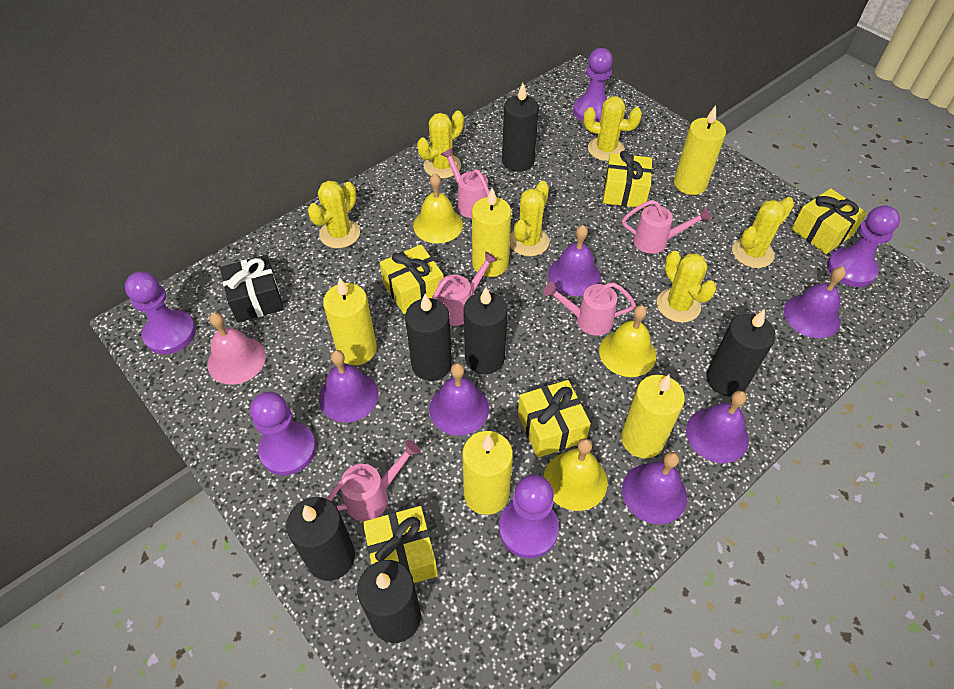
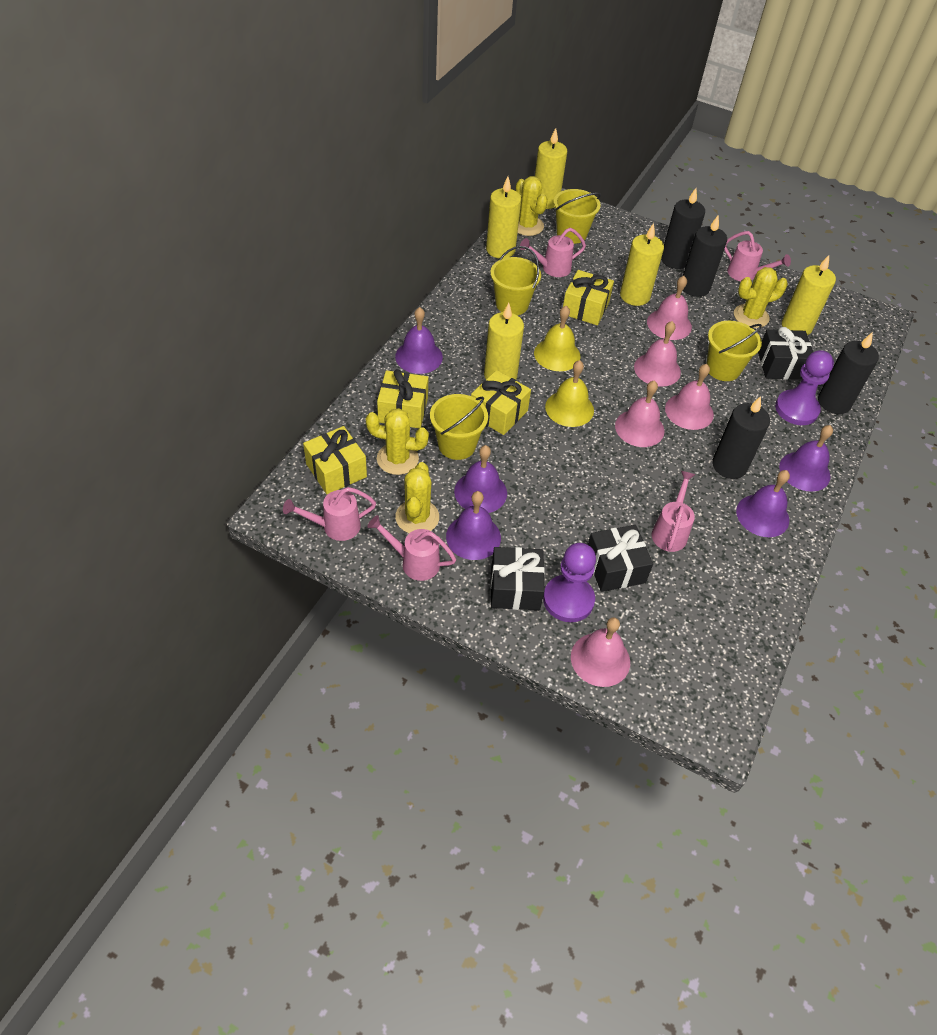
black candle: [286,497,355,581] [357,560,421,643] [405,294,452,381] [464,287,508,374] [502,83,539,172] [707,309,776,397] = 6 -> [661,188,705,269] [683,214,727,297] [712,396,770,479] [818,332,879,414] = 4
black gift: [220,255,284,323] = 1 -> [491,547,545,610] [588,525,653,592] [758,327,813,380] = 3
pink bell: [208,313,266,385] = 1 -> [571,617,630,687] [615,381,664,447] [634,321,681,387] [647,276,692,340] [665,364,714,430] = 5
purple bell: [319,350,379,423] [429,363,489,436] [548,225,601,296] [622,452,687,524] [686,391,749,463] [784,267,846,338] = 6 -> [395,307,443,374] [446,491,501,560] [454,445,507,513] [736,470,790,537] [779,425,833,492] = 5
purple pawn: [125,271,196,354] [250,392,316,476] [499,474,559,558] [573,48,613,122] [827,205,900,287] = 5 -> [543,543,596,622] [775,350,834,425] = 2
yellow bell: [413,173,463,244] [544,438,608,511] [599,305,656,377] = 3 -> [534,306,580,371] [545,360,594,427] = 2
yellow bucket: none = 0 -> [430,394,488,460] [490,246,541,315] [554,189,601,244] [707,321,762,381] = 4
yellow cactus: [308,180,360,248] [417,111,464,179] [510,181,549,256] [583,96,642,161] [657,251,716,323] [732,197,794,268] = 6 -> [366,408,429,475] [395,462,439,533] [516,176,548,236] [734,267,788,328] = 4
yellow gift: [363,506,438,583] [380,245,444,314] [518,380,591,458] [603,151,652,208] [792,188,867,254] = 5 -> [303,426,367,495] [377,369,429,428] [471,370,531,435] [563,270,614,325] = 4

